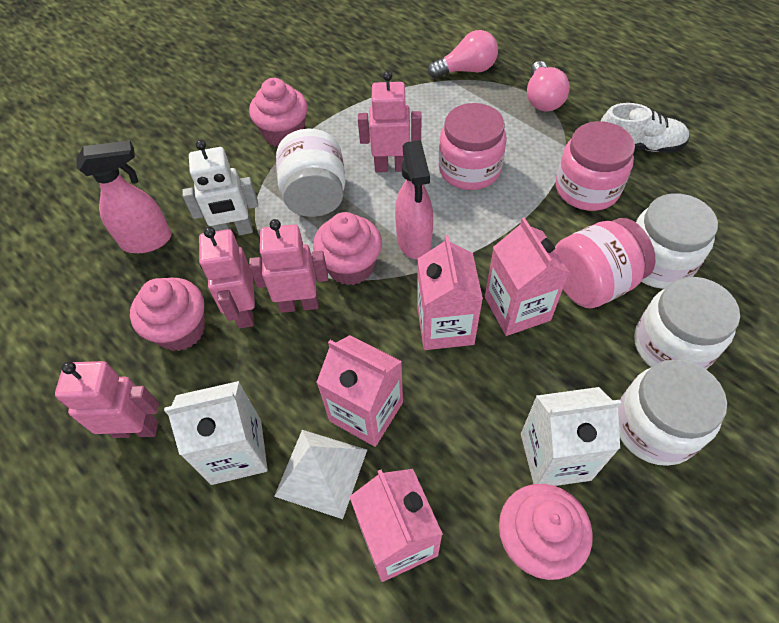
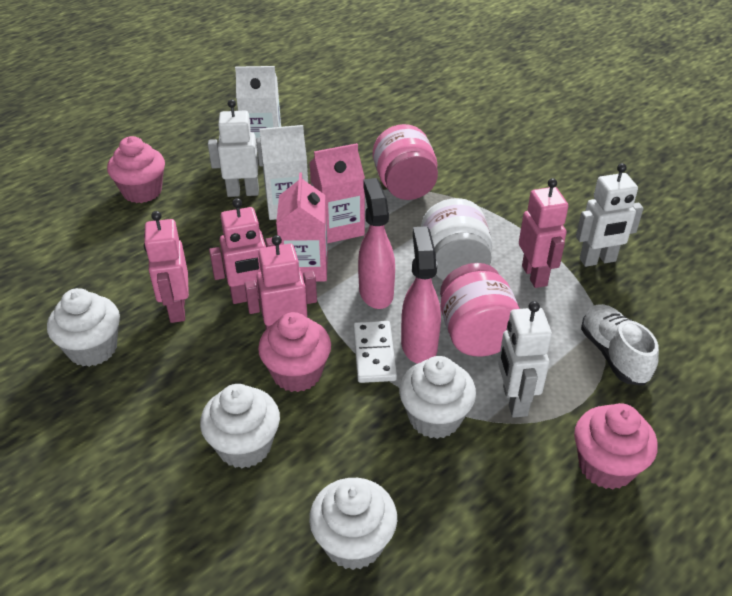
pink carton: [316,335,403,447] [349,469,443,582] [417,235,483,350] [485,217,570,336] = 4 -> [276,172,328,282] [309,143,365,243] = 2
pink cupcake: [130,278,205,351] [249,78,308,147] [313,212,382,285] [499,484,593,580] = 4 -> [107,136,165,203] [258,312,331,392] [574,403,658,489] = 3
pink jar: [438,103,507,190] [555,218,655,308] [556,121,635,211] = 3 -> [373,124,438,200] [440,263,520,356] = 2
pink light bulb: [428,30,498,78] [527,61,570,112] = 2 -> none = 0
white cupcake: none = 0 -> [47,288,120,367] [200,384,280,468] [309,478,397,570] [399,356,476,439] = 4
white domino: none = 0 -> [353,321,397,383] = 1
white jar: [276,129,346,217] [618,359,727,466] [634,277,740,370] [636,193,718,289] = 4 -> [421,198,492,281] = 1
white pyramid: [274,430,367,519] = 1 -> none = 0
white robot: [182,140,258,235] = 1 -> [208,99,263,197] [498,301,552,418] [576,163,644,267] = 3

